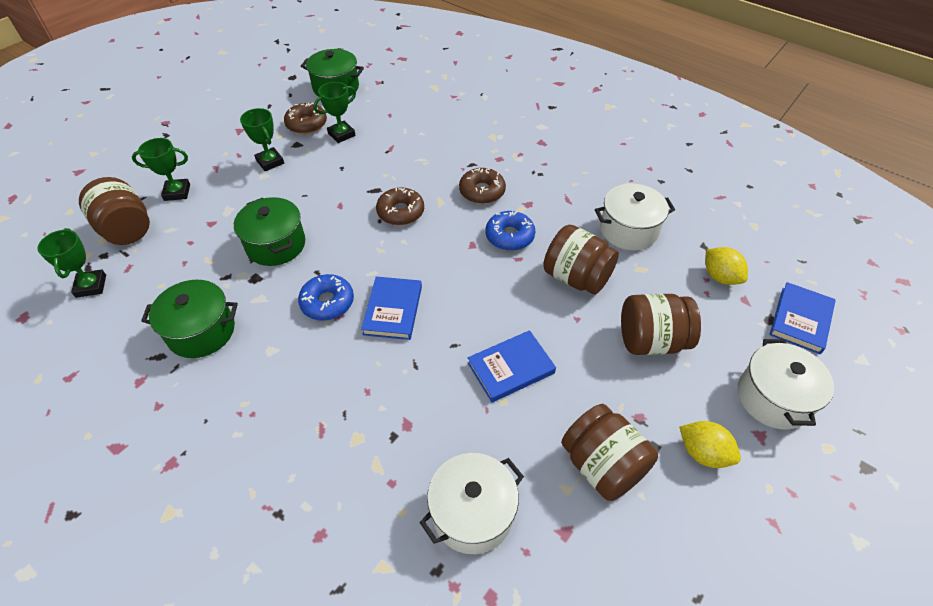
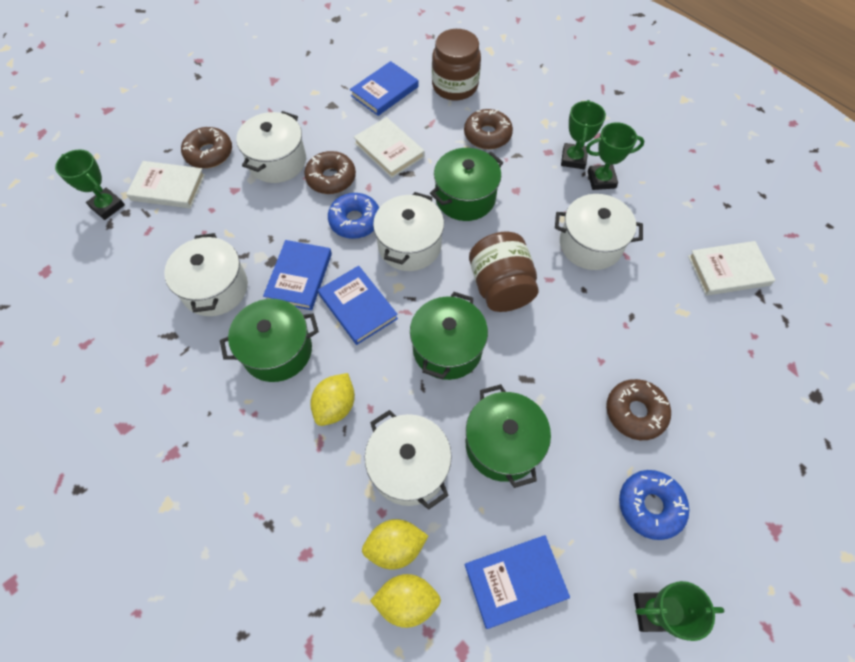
blue book: [361,276,422,340] [468,330,556,403] [769,282,836,354] = 3 -> [263,240,332,310] [318,266,398,345] [350,61,419,116] [465,535,570,629] = 4
brown donut: [284,103,327,134] [376,187,424,225] [459,168,506,204] = 3 -> [181,127,232,168] [304,151,356,194] [464,109,513,149] [606,379,671,440] = 4
brown jar: [79,177,150,245] [544,225,619,294] [561,404,658,501] [621,294,701,355] = 4 -> [432,29,481,101] [469,231,539,312] = 2
green pot: [141,280,238,358] [234,197,305,266] [301,49,364,97] = 3 -> [220,299,319,382] [410,292,488,380] [430,148,504,221] [466,384,551,488] = 4
white book: none = 0 -> [126,161,205,208] [354,117,425,178] [688,241,775,296] = 3
white pot: [419,453,524,554] [595,184,675,250] [738,339,834,430] = 3 -> [164,233,248,316] [236,111,306,183] [365,410,452,510] [373,192,444,271] [555,194,643,270] = 5
yellow lemon: [679,421,741,468] [706,247,748,285] = 2 -> [310,373,355,426] [362,519,428,569] [370,574,441,628] = 3

